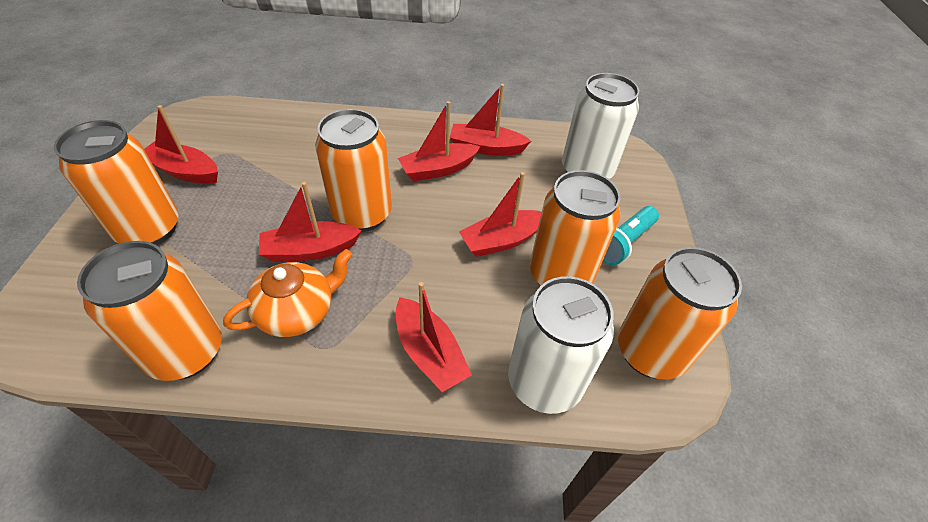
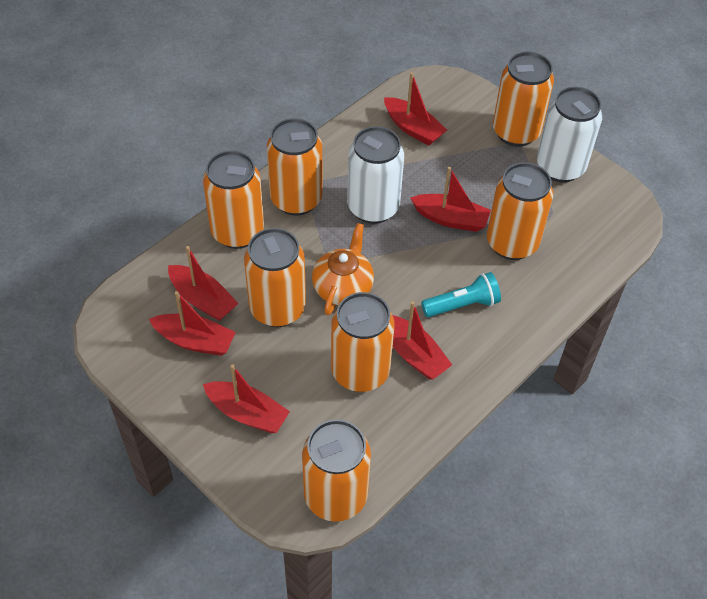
orange can: [54,120,179,245] [77,241,222,381] [315,109,392,232] [530,170,621,286] [618,247,742,380] = 5 -> [203,150,264,249] [244,228,306,327] [267,118,323,216] [302,419,371,522] [331,292,395,392] [487,162,553,260] [493,52,554,147] = 7

